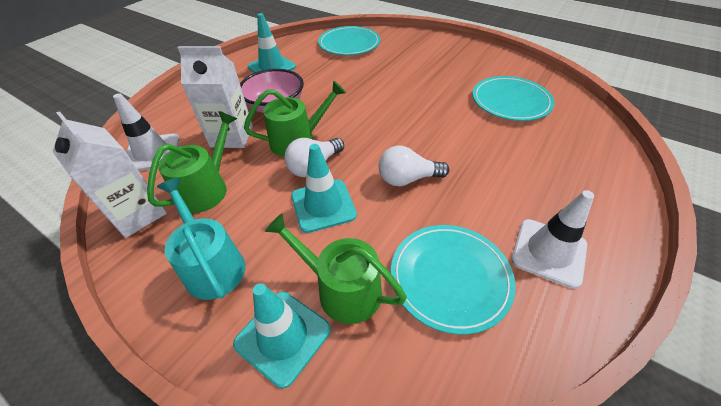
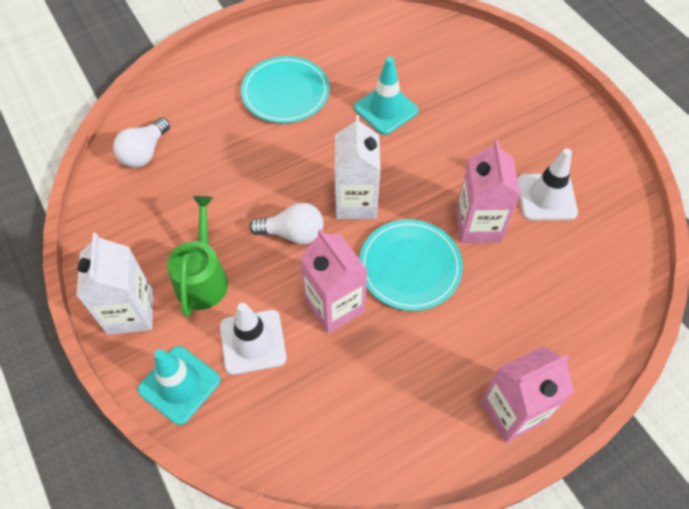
green watering can: [147,111,237,213] [244,80,346,157] [264,214,407,324] = 3 -> [167,196,228,317] = 1
pink bowl: [240,69,304,113] = 1 -> none = 0
pink carton: none = 0 -> [300,229,368,333] [456,140,520,243] [480,346,574,443] = 3
turquoise plate: [318,26,381,55] [391,225,516,334] [472,76,554,121] = 3 -> [241,56,329,123] [359,219,463,311] = 2
turquoise traffic cone: [233,283,331,388] [248,13,296,73] [291,144,357,233] = 3 -> [138,346,221,425] [354,57,419,135] = 2
turquoise watering can: [157,178,245,300] = 1 -> none = 0

